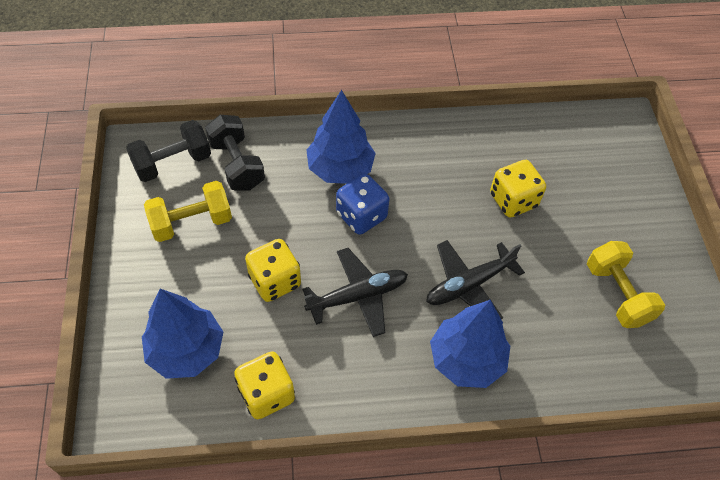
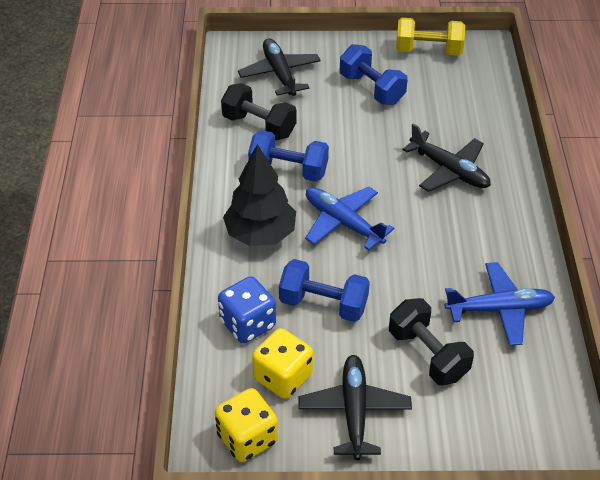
black plane: [302,248,408,337] [426,240,525,319] = 2 -> [238,38,321,96] [299,355,412,460] [402,123,491,192] = 3
black tree: none = 0 -> [223,144,296,246] = 1
blue dumbbell: none = 0 -> [248,130,329,182] [279,259,370,322] [340,44,408,105] = 3
blue plane: none = 0 -> [305,187,394,250] [445,262,555,346] = 2
blue tree: [142,289,223,379] [306,90,376,184] [430,300,510,388] = 3 -> none = 0
yellow dice: [234,351,295,419] [245,239,301,302] [490,160,546,217] = 3 -> [215,388,278,462] [252,328,313,399] = 2
yellow dumbbell: [144,181,232,242] [587,241,665,328] = 2 -> [396,18,465,55] = 1

